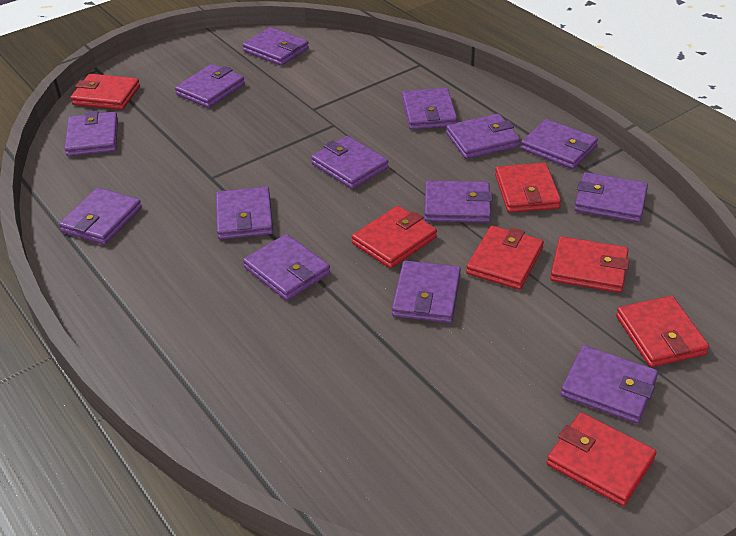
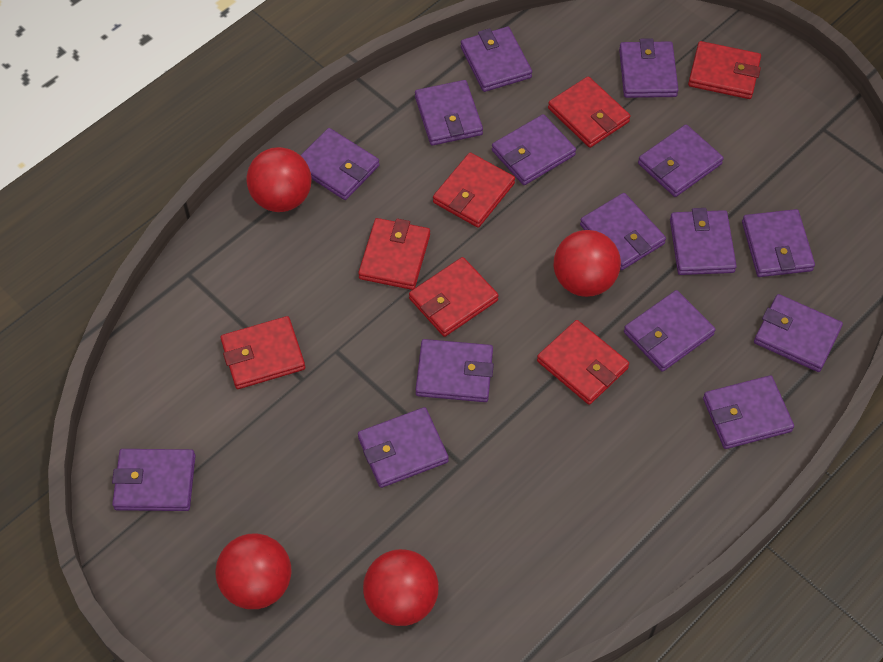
purple wallet: [59,187,142,245] [64,111,118,156] [175,64,245,108] [216,187,273,240] [243,27,309,66] [243,234,330,301] [311,136,388,189] [392,261,461,323] [402,88,457,130] [424,181,492,223] [446,114,520,159] [521,119,598,169] [561,345,658,424] [574,172,648,223] = 14 -> [112,449,195,511] [300,128,379,200] [358,407,449,488] [415,80,483,146] [415,339,494,402] [461,27,532,92] [492,114,576,185] [580,193,666,270] [619,38,679,98] [624,290,716,372] [638,125,724,197] [670,208,737,275] [703,375,794,449] [742,209,815,277] [754,294,843,372] = 15
red ball: none = 0 -> [215,534,291,609] [247,147,312,212] [363,549,439,626] [554,230,621,297] = 4

